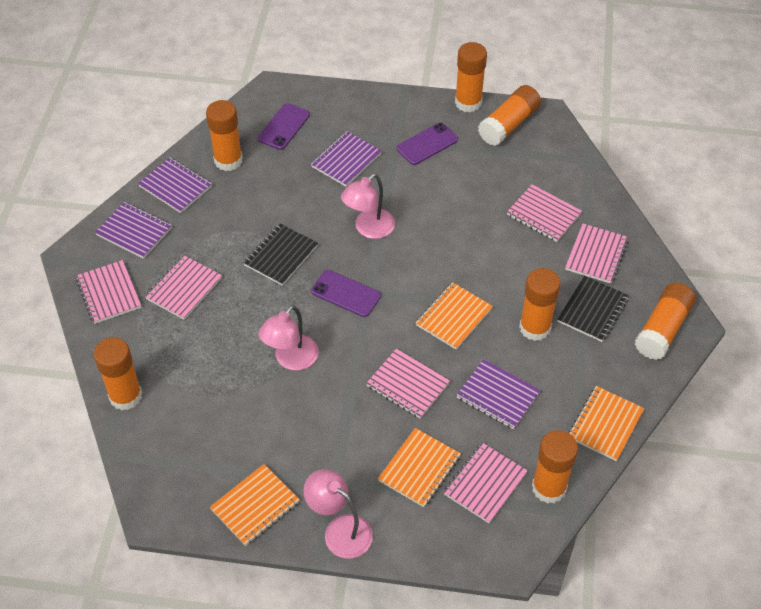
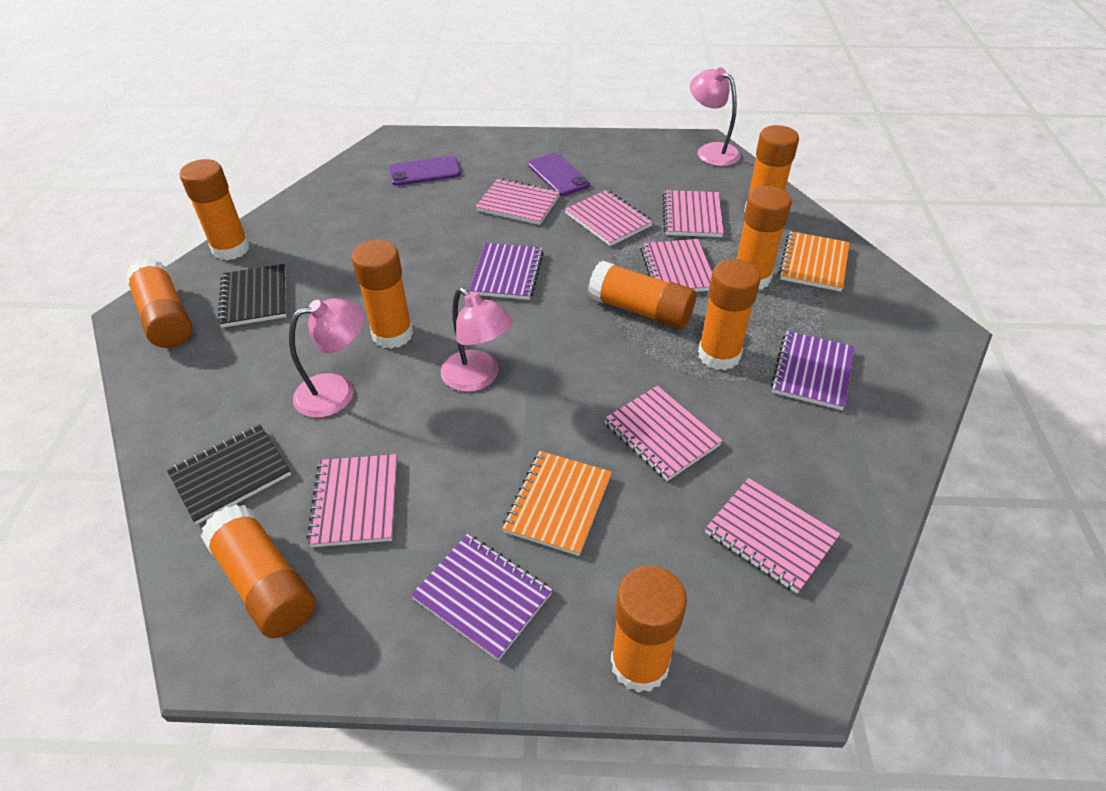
orange glue stick: [94,337,142,410] [206,100,243,171] [455,42,487,112] [478,85,541,146] [519,268,561,341] [532,430,578,504] [635,283,696,360] = 7 -> [126,259,192,348] [180,159,250,260] [201,504,316,638] [352,240,413,349] [588,260,696,329] [611,566,687,693] [698,259,761,370] [737,186,792,290] [744,125,799,212] = 9
orange notebook: [210,464,300,546] [378,428,461,507] [416,282,493,350] [568,386,644,461] = 4 -> [502,451,612,556] [778,231,850,292] = 2
pink notebook: [76,260,141,324] [145,255,222,320] [366,349,450,419] [443,442,528,523] [507,184,582,242] [565,223,628,284] = 6 -> [306,454,397,547] [475,178,560,225] [565,190,653,246] [604,386,723,481] [640,239,712,292] [663,190,724,237] [705,478,840,593] = 7
purple notebook: [95,202,172,259] [138,157,212,213] [311,131,381,187] [457,359,540,429] = 4 -> [411,534,552,661] [469,243,544,300] [771,331,855,410] = 3
purple phone: [258,103,310,150] [311,270,381,317] [396,123,458,165] = 3 -> [389,156,461,186] [528,153,590,196] = 2

